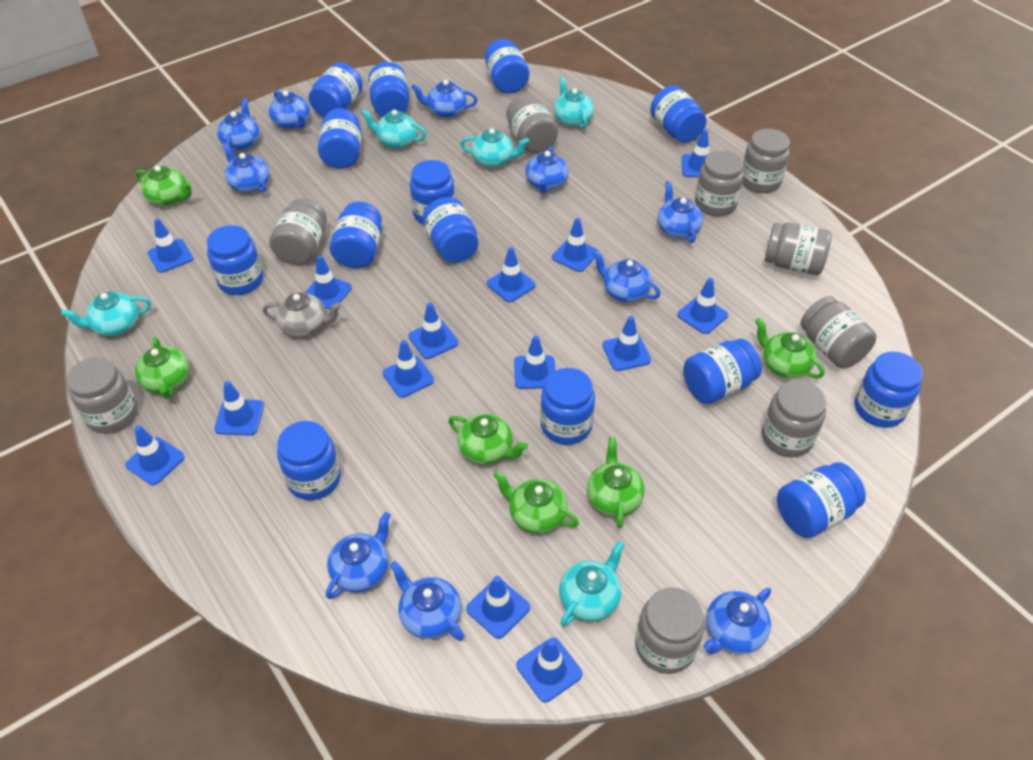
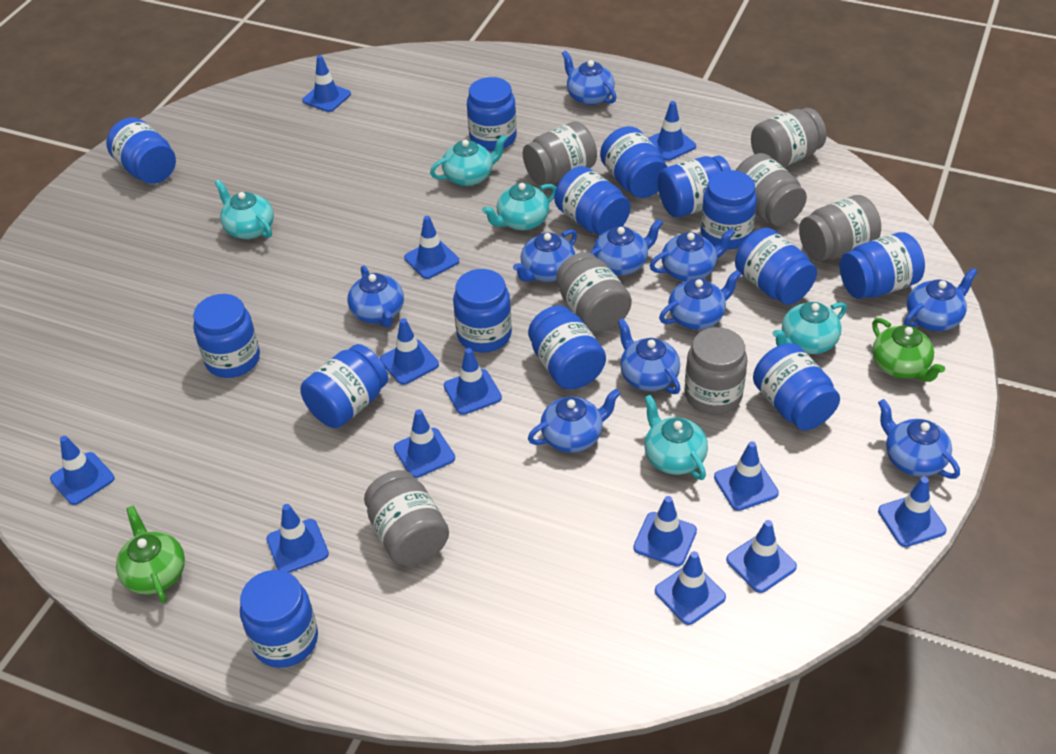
blue traffic cone: [125,426,185,485] [148,219,193,273] [214,381,264,436] [305,255,352,310] [383,340,434,398] [408,303,458,359] [466,576,530,639] [487,247,536,303] [514,336,556,389] [516,638,583,703] [552,218,599,272] [603,316,651,371] [677,278,728,334] [682,129,710,177] = 14 -> [50,436,115,505] [266,504,329,573] [302,55,351,112] [380,318,439,385] [394,409,455,478] [404,216,459,279] [444,348,502,415] [633,496,697,567] [648,101,696,161] [655,551,726,625] [714,441,779,511] [726,520,797,593] [878,477,946,547] = 13
green teapot: [135,337,190,399] [136,166,192,206] [448,414,528,465] [493,471,579,534] [587,437,644,528] [755,318,824,379] = 6 -> [116,506,185,603] [872,318,945,382] = 2
grey jar: [67,357,138,434] [269,198,327,265] [507,95,558,153] [635,587,705,674] [695,150,744,216] [742,128,790,193] [762,380,826,457] [765,222,832,275] [801,296,877,368] = 9 -> [364,470,449,566] [523,121,597,185] [556,252,632,332] [684,327,748,415] [735,153,807,226] [751,108,826,167] [799,195,881,261] = 7
grey teapot: [263,293,342,337] = 1 -> none = 0

